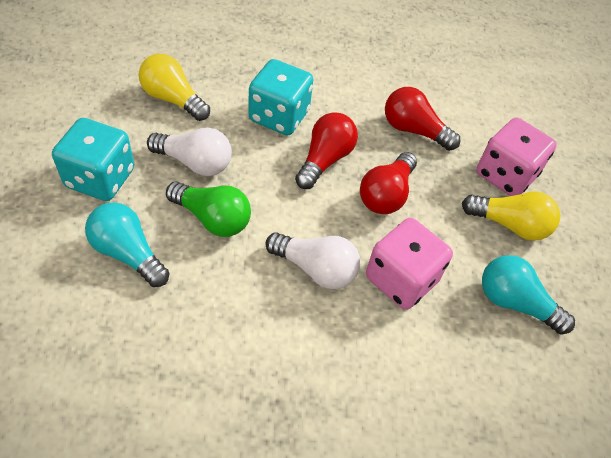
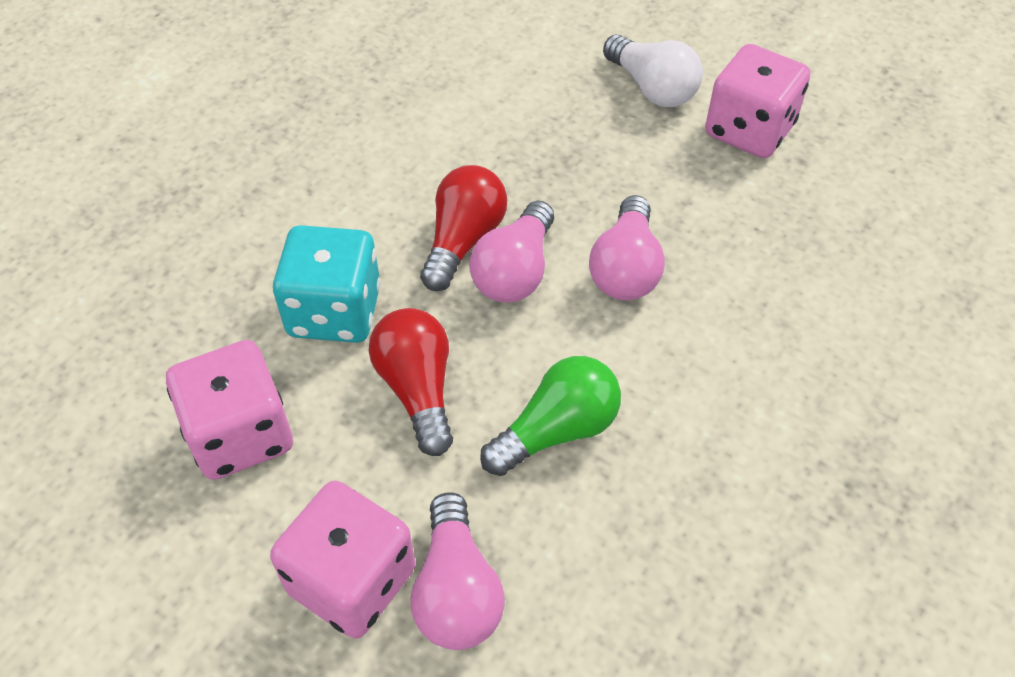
pink dice: [366,218,453,310] [476,118,557,196] = 2 -> [166,340,293,480] [270,481,416,639] [705,44,810,158] = 3
pink light bulb: none = 0 -> [410,492,505,650] [469,200,554,302] [589,195,665,300] = 3
red light bulb: [295,112,358,189] [360,152,417,214] [385,87,460,151] = 3 -> [369,308,453,456] [420,165,507,291] = 2
turquoise dice: [52,118,134,201] [248,59,313,135] = 2 -> [273,225,381,343] = 1
turquoise light bulb: [85,202,170,287] [482,255,575,335] = 2 -> none = 0
white light bulb: [147,127,232,176] [265,232,360,289] = 2 -> [603,34,703,107] = 1
yellow light bulb: [139,54,210,121] [462,191,561,241] = 2 -> none = 0

